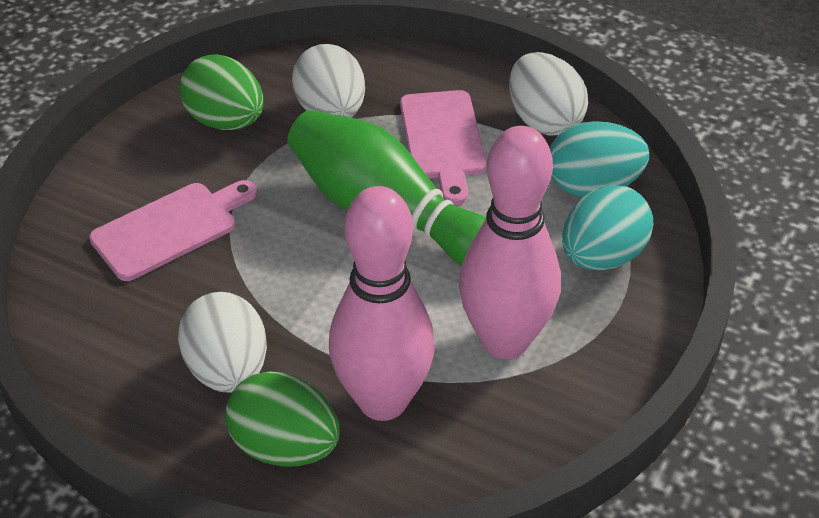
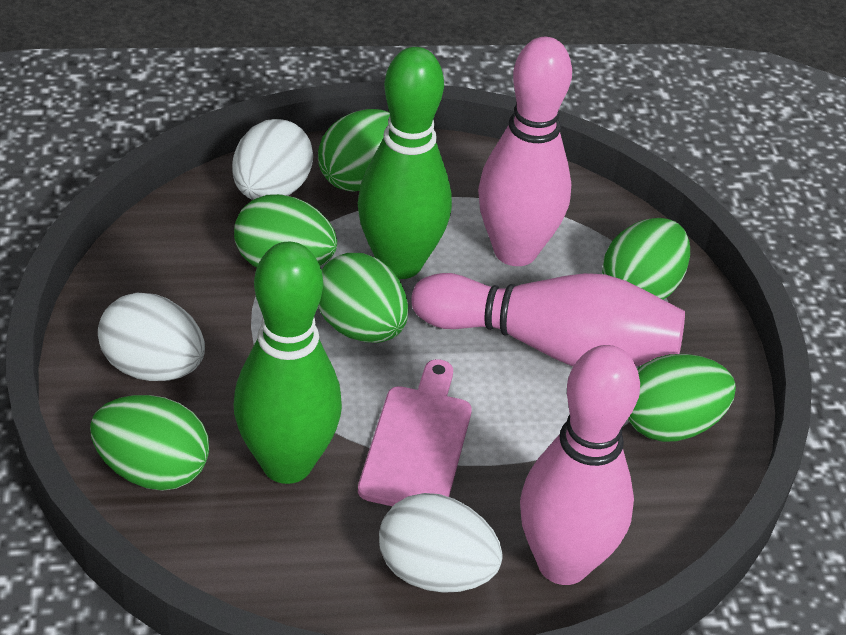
green bowling pin: [287,110,486,266] = 1 -> [234,242,342,484] [358,47,452,279] = 2
green egg: [179,54,263,130] [225,371,339,467] = 2 -> [90,395,209,491] [234,194,337,268] [318,109,390,192] [318,253,408,343] [602,218,690,300] [628,354,736,442] = 6
pink bowling pin: [329,186,435,421] [459,126,561,359] = 2 -> [411,273,685,366] [478,37,572,266] [520,345,640,585] = 3
pink cutting board: [89,180,257,281] [400,90,486,205] = 2 -> [358,359,472,506] = 1
turquoise egg: [550,121,649,197] [562,185,653,271] = 2 -> none = 0

